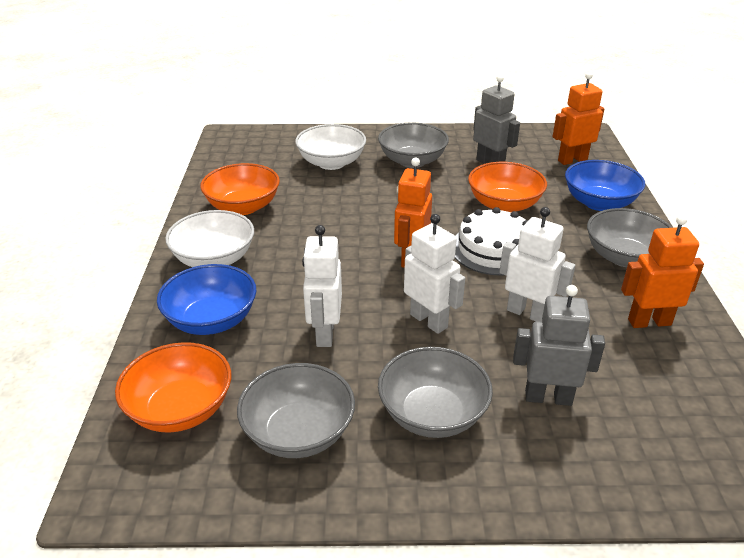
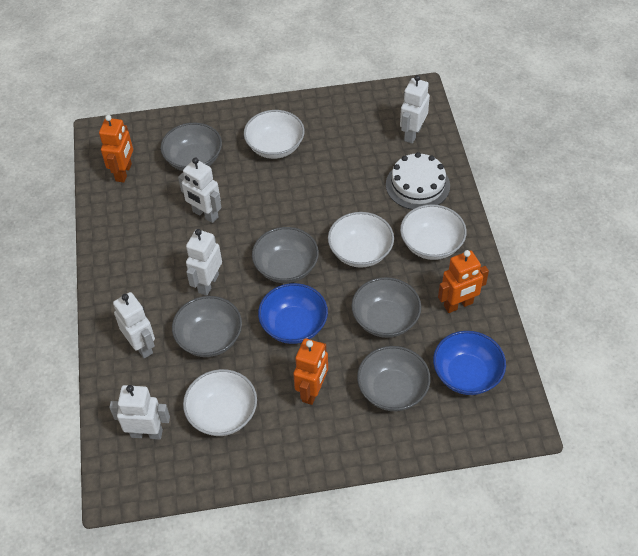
grey bowl: [237,363,355,458] [378,122,449,168] [378,347,493,438] [587,208,672,267] = 4 -> [161,123,222,171] [172,296,242,357] [252,227,319,283] [352,277,421,338] [357,346,430,411] = 5
grey robot: [473,75,520,164] [513,285,605,406] = 2 -> none = 0
orange bowl: [115,342,231,433] [200,163,280,215] [468,162,547,213] = 3 -> none = 0
white bowl: [165,210,254,267] [295,124,366,170] = 2 -> [183,369,257,436] [244,110,305,159] [328,212,394,268] [400,204,467,260] = 4
white robot: [302,225,342,347] [404,214,465,334] [499,207,575,322] = 3 -> [109,385,170,439] [113,292,155,358] [178,158,221,223] [186,229,222,296] [400,75,430,143] = 5

